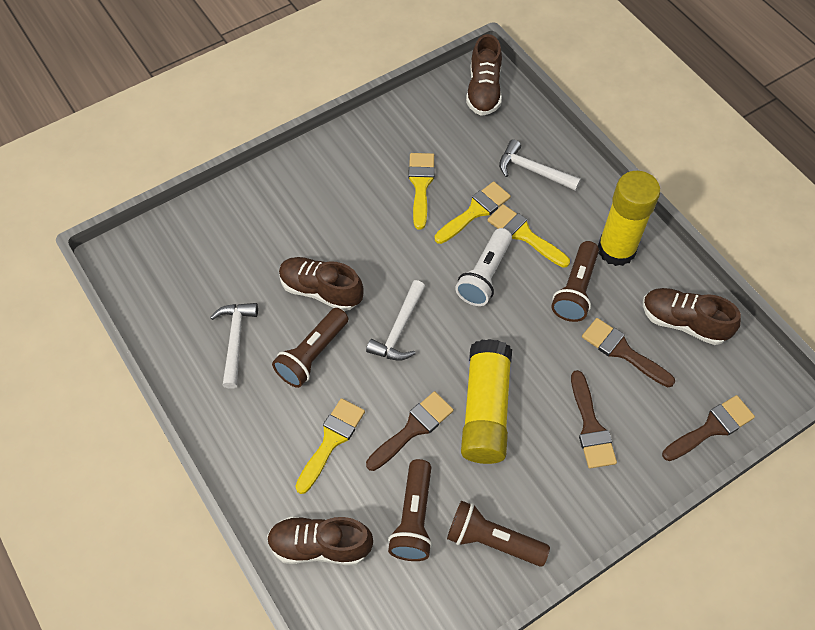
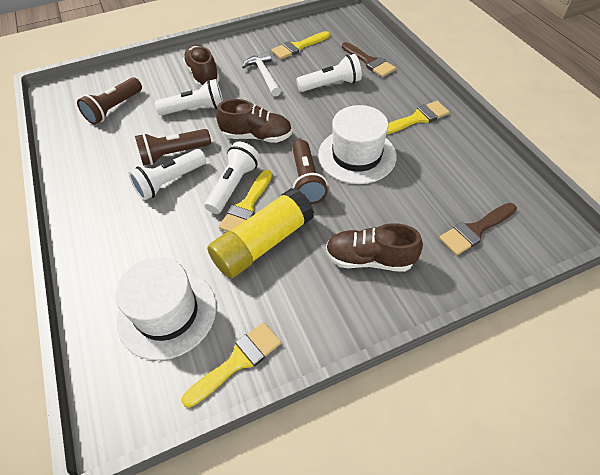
brown brush: [366,391,454,471] [571,370,617,469] [582,318,675,387] [662,395,755,461] = 4 -> [342,42,396,77] [439,203,517,255] = 2
brown flashlight: [272,308,348,388] [388,459,432,561] [447,501,550,567] [551,241,599,322] = 4 -> [77,77,142,125] [135,129,211,166] [292,140,328,205] = 3
brown shoe: [267,517,373,565] [279,257,364,311] [466,34,502,116] [643,288,741,345] = 4 -> [183,44,220,87] [216,99,292,143] [326,223,423,272] = 3
white flashlight: [455,228,512,306] = 1 -> [129,149,206,201] [155,79,223,116] [205,142,260,214] [296,54,362,92] = 4
white hammer: [210,303,258,389] [366,280,425,361] [499,139,581,191] = 3 -> [242,52,281,96] = 1
white hat: none = 0 -> [115,257,216,360] [318,105,396,184] = 2
yellow glue stick: [461,339,512,464] [598,171,660,266] = 2 -> [207,188,314,279] = 1

